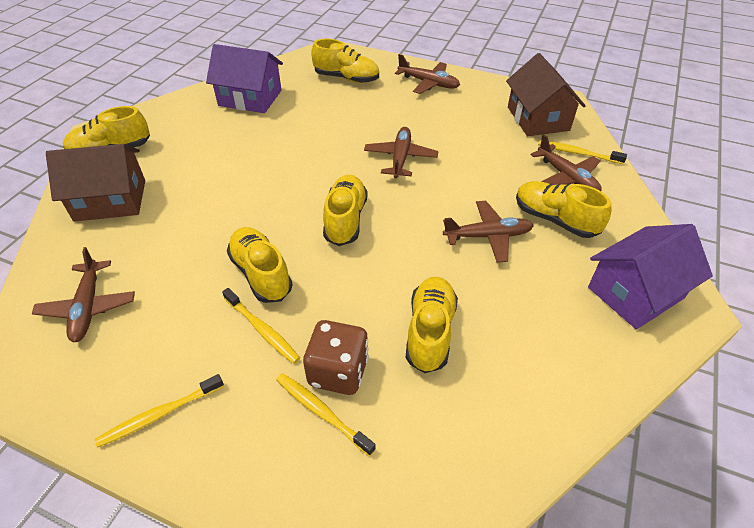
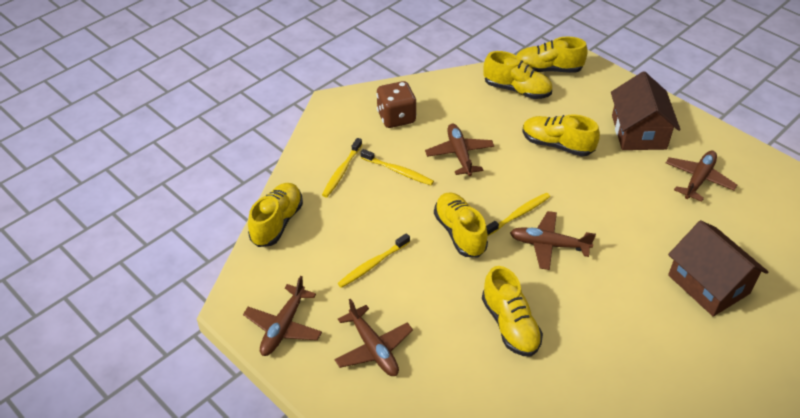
purple house: [206,44,283,113] [588,224,713,330] = 2 -> none = 0

